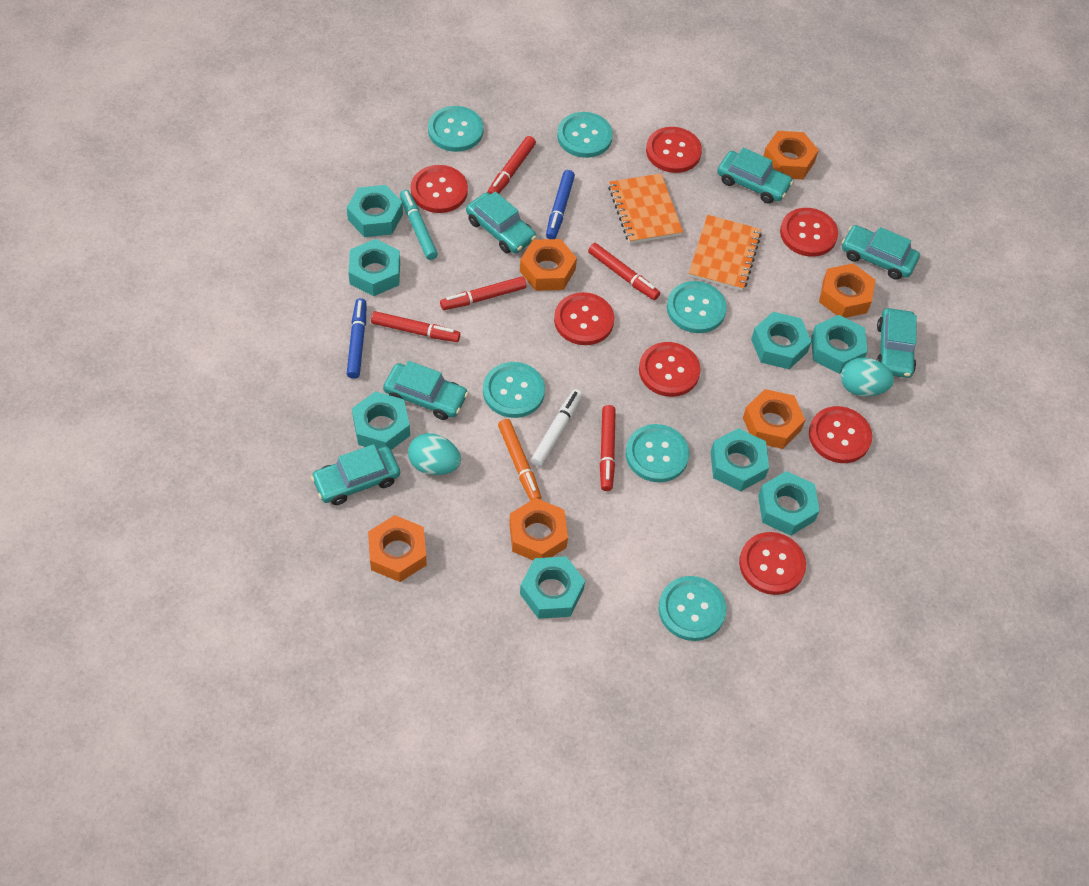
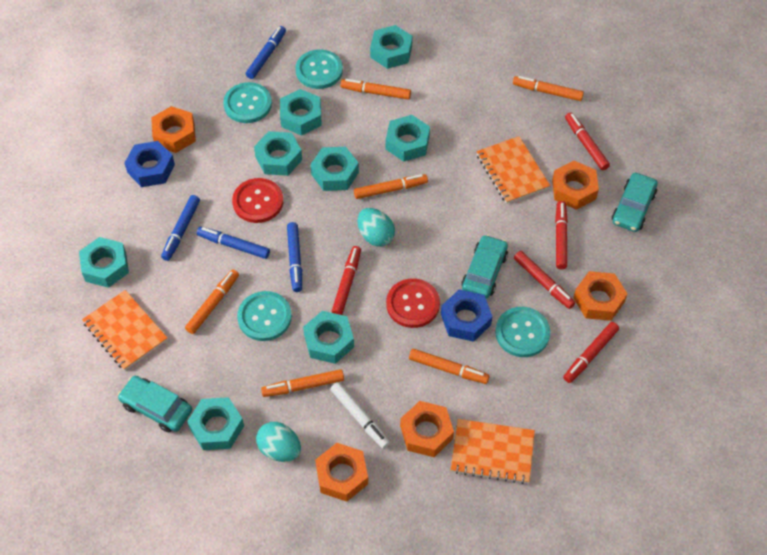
blue marker: [347,298,366,379] [546,170,575,239] = 2 -> [161,195,200,261] [197,227,270,259] [246,26,286,79] [287,222,302,292] = 4
blue nut: none = 0 -> [124,141,175,187] [441,289,493,342] = 2
orange marker: [498,419,541,501] = 1 -> [185,269,239,334] [261,369,344,397] [340,79,411,100] [354,174,428,199] [409,349,489,384] [513,76,584,101] = 6
orange notebook: [608,173,683,244] [689,215,762,291] = 2 -> [82,290,167,370] [451,419,535,484] [476,136,550,204] = 3
orange nut: [368,515,427,582] [509,498,568,560] [520,239,577,291] [743,389,805,449] [764,131,819,180] [819,263,875,318] = 6 -> [151,106,196,153] [315,443,368,502] [400,401,454,457] [552,161,599,210] [573,271,627,321] = 5
red button: [411,165,468,213] [554,292,614,345] [639,342,701,397] [646,127,702,173] [739,532,806,595] [780,208,838,257] [809,406,872,463] = 7 -> [232,178,283,223] [386,279,440,328] = 2
turquoise button: [428,106,484,152] [483,362,545,418] [557,112,613,158] [626,424,689,482] [658,576,726,641] [667,281,727,333] = 6 -> [223,82,272,123] [237,291,292,341] [296,49,343,89] [495,307,550,357] = 4
turquoise car: [311,444,400,505] [383,361,468,420] [466,191,536,254] [717,148,793,204] [842,225,920,280] [876,308,917,378] = 6 -> [118,376,192,432] [461,235,508,299] [612,173,658,232] = 3
turquoise marker: [400,190,438,260] = 1 -> none = 0

